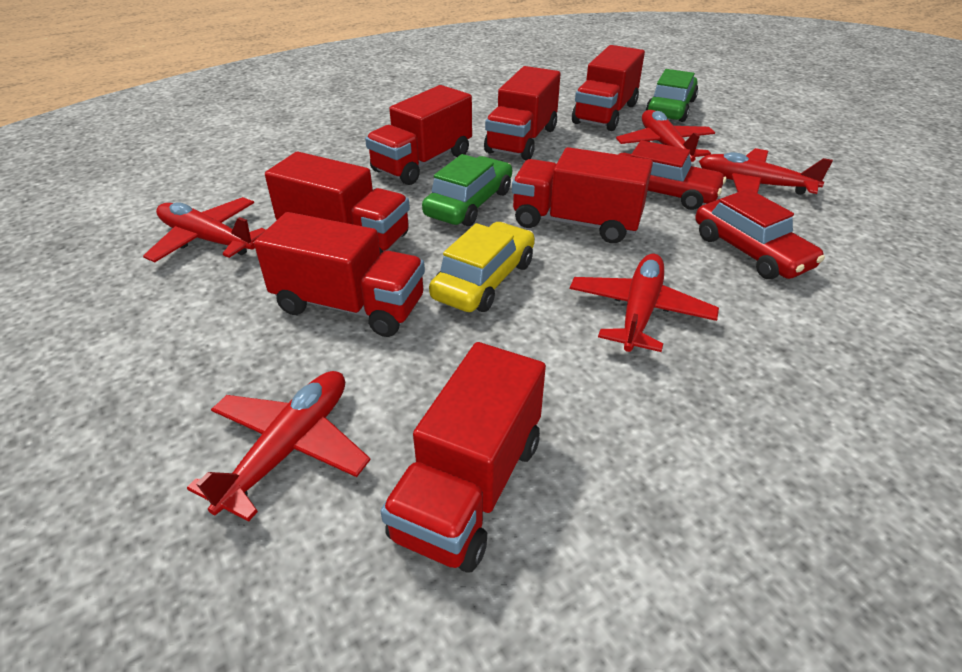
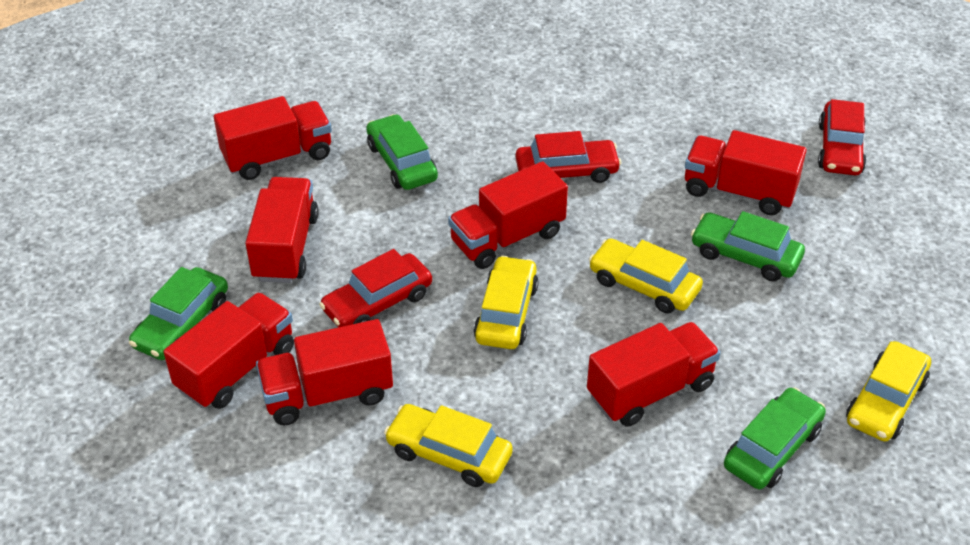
green car: [422,154,512,226] [646,69,698,122] = 2 -> [129,267,228,360] [366,114,438,190] [691,211,805,281] [724,387,826,489] = 4
red car: [618,140,726,210] [695,189,825,279] = 2 -> [319,249,432,327] [516,131,621,183] [818,99,867,175] = 3
red plane: [143,197,266,262] [187,371,370,522] [570,254,719,352] [616,110,715,162] [699,148,833,195] = 5 -> none = 0
yellow car: [429,222,535,312] = 1 -> [384,404,513,487] [474,256,539,349] [589,238,703,313] [846,341,931,442] = 4

